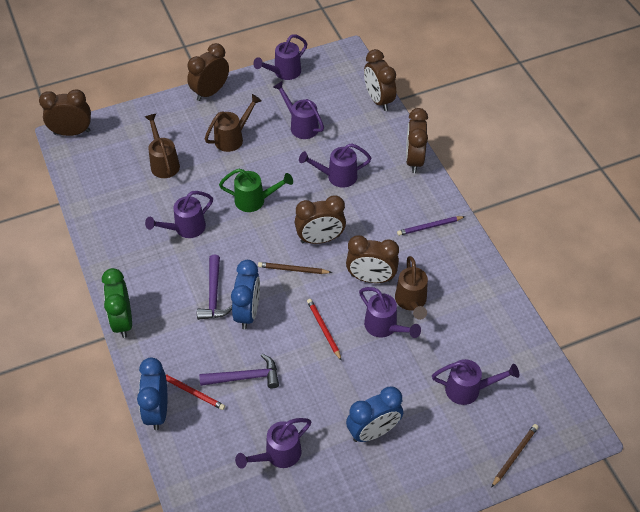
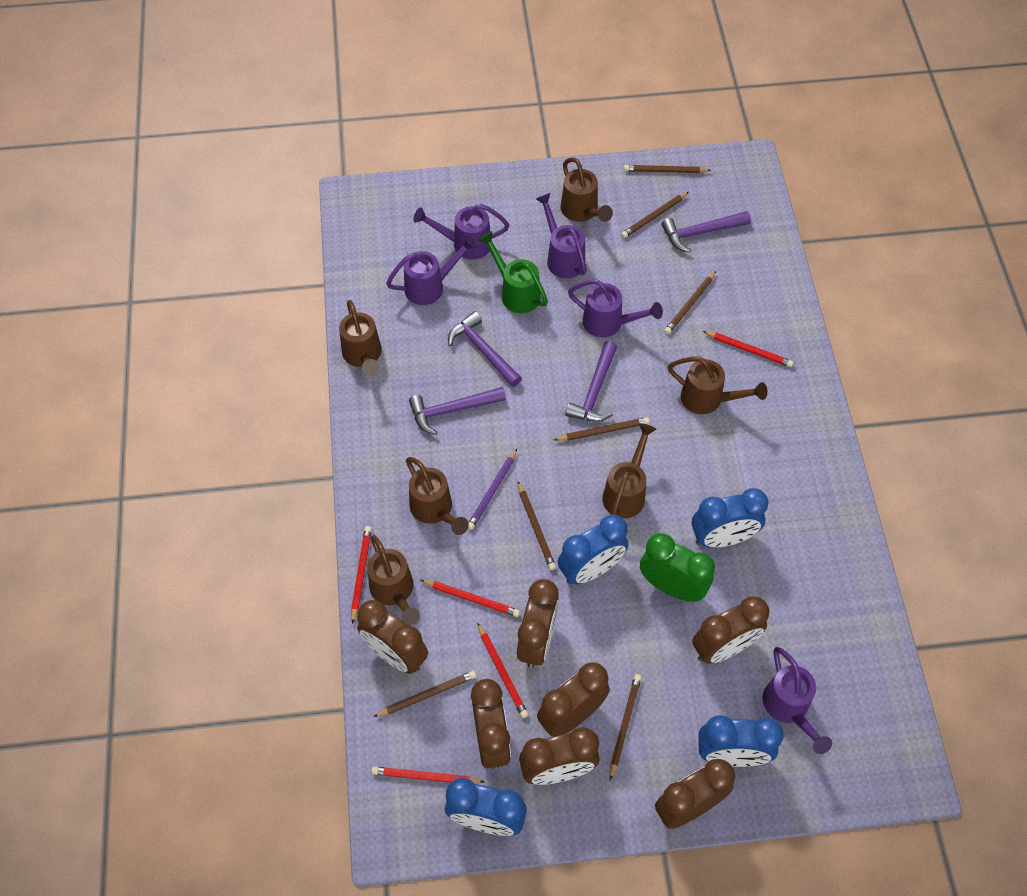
blue clock: [137,358,167,430] [231,260,260,329] [346,387,403,442] = 3 -> [445,778,527,836] [558,515,629,584] [692,488,769,548] [698,715,784,767] = 4
brown clock: [39,89,91,136] [187,43,229,101] [295,195,346,244] [346,235,399,283] [364,49,396,111] [406,108,428,173] = 6 -> [357,600,428,674] [471,679,511,769] [517,579,559,668] [519,727,600,785] [537,663,610,737] [655,759,735,829] [692,596,769,664] = 7
brown pencil: [258,262,332,274] [491,424,539,488] = 2 -> [373,671,476,717] [518,481,556,570] [554,417,649,441] [610,674,642,780] [621,192,689,238] [624,165,711,173] [664,271,716,334] = 7
brown watering can: [145,114,180,178] [205,94,262,152] [395,256,428,320] = 3 -> [339,300,382,376] [367,535,420,626] [406,457,469,535] [560,157,613,222] [602,423,656,518] [668,357,767,414] = 6
purple hammer: [197,255,232,320] [199,354,279,388] = 2 -> [409,387,506,435] [448,311,522,387] [565,341,617,422] [661,211,751,253] = 4
purple watering can: [145,191,213,238] [235,418,311,469] [253,34,307,80] [273,81,324,139] [299,143,371,188] [359,287,421,338] [432,359,519,405] = 7 -> [386,236,477,305] [413,204,509,260] [536,193,587,279] [568,279,663,337] [763,647,832,754] = 5
red pencil: [165,374,225,410] [307,299,342,361] = 2 -> [351,526,372,624] [372,767,484,784] [421,580,520,617] [477,622,528,718] [703,331,794,367] = 5

